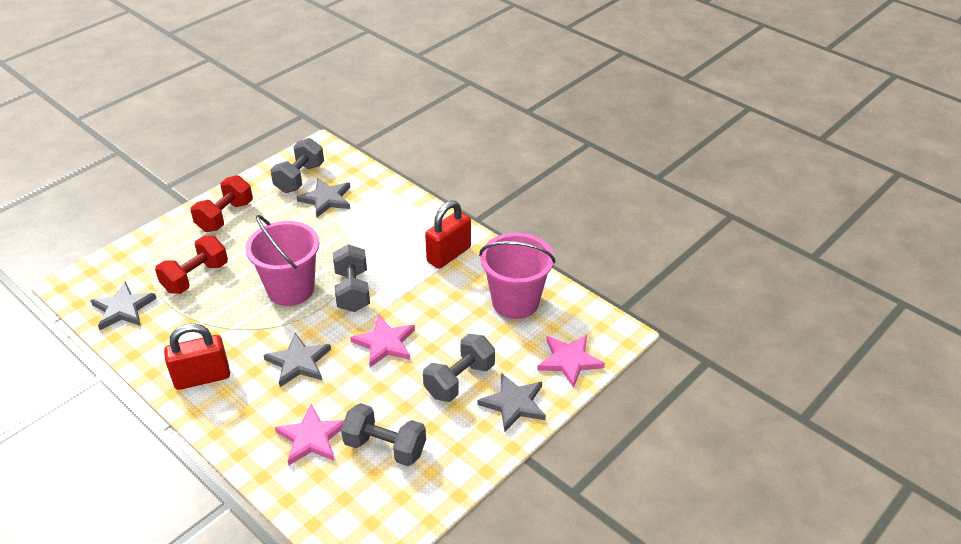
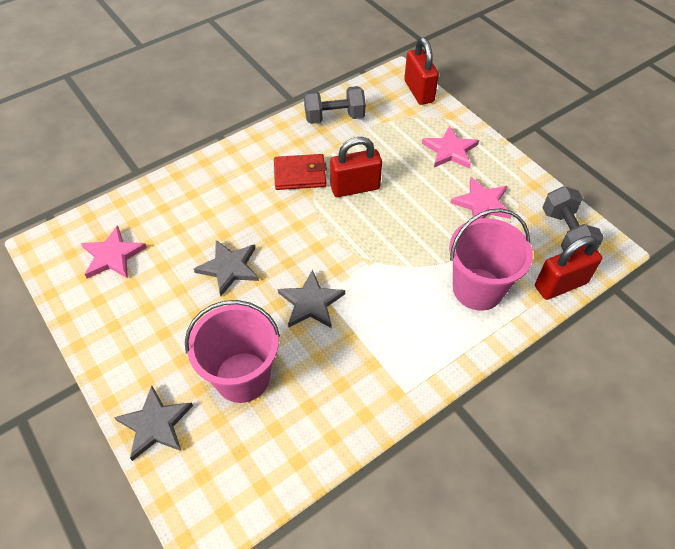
grey dumbbell: [270,138,324,193] [333,244,370,312] [341,403,426,466] [423,334,495,402] = 4 -> [304,86,366,124] [542,186,604,251] = 2
grey star: [90,282,157,330] [263,333,331,387] [296,178,350,217] [478,373,546,431] = 4 -> [114,386,193,461] [194,240,259,296] [278,270,345,328] = 3
red dumbbell: [155,236,228,294] [191,175,253,232] = 2 -> none = 0
red padlock: [164,323,230,390] [425,200,471,269] = 2 -> [330,137,382,197] [404,37,439,105] [535,236,602,300] = 3
red wallet: none = 0 -> [274,154,327,190] = 1

